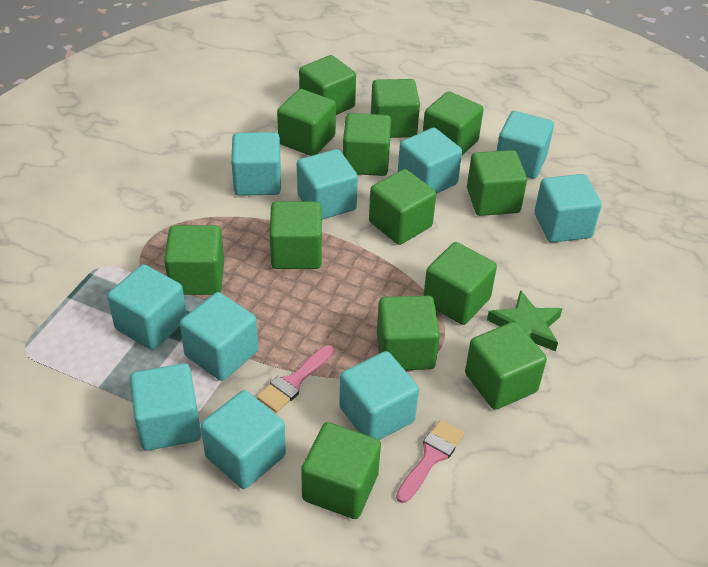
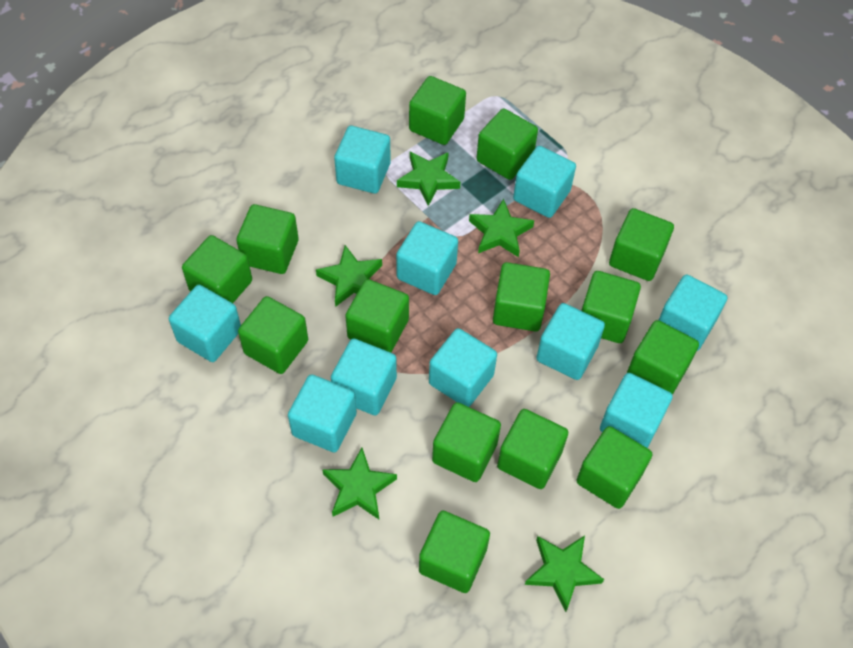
green cube: [164,225,224,295] [269,201,322,269] [277,89,336,156] [299,55,356,115] [301,422,381,519] [343,113,391,176] [369,169,436,245] [371,79,420,138] [377,296,440,370] [423,91,484,155] [423,242,497,325] [465,322,547,410] [467,150,527,216] = 13 -> [182,235,252,303] [236,204,299,274] [238,296,308,374] [345,279,409,353] [409,76,466,145] [419,511,490,593] [432,402,501,482] [476,109,538,180] [493,262,550,331] [497,409,568,489] [576,426,653,509] [581,271,641,343] [609,208,674,281] [627,320,699,395] = 14
green star: [487,290,563,351] = 1 -> [316,245,382,307] [322,448,397,519] [397,151,461,206] [469,199,534,257] [525,535,604,612] = 5
pink brush: [257,345,334,413] [396,420,465,503] = 2 -> none = 0

